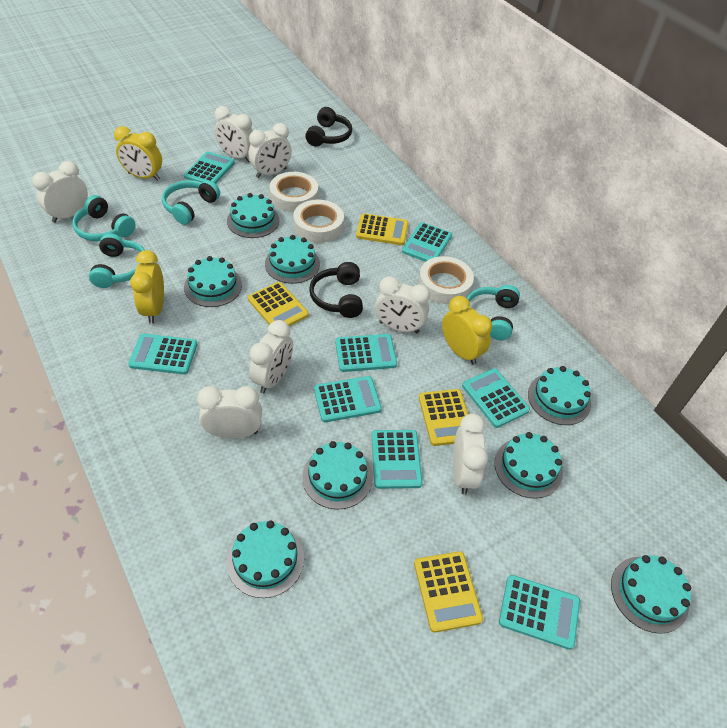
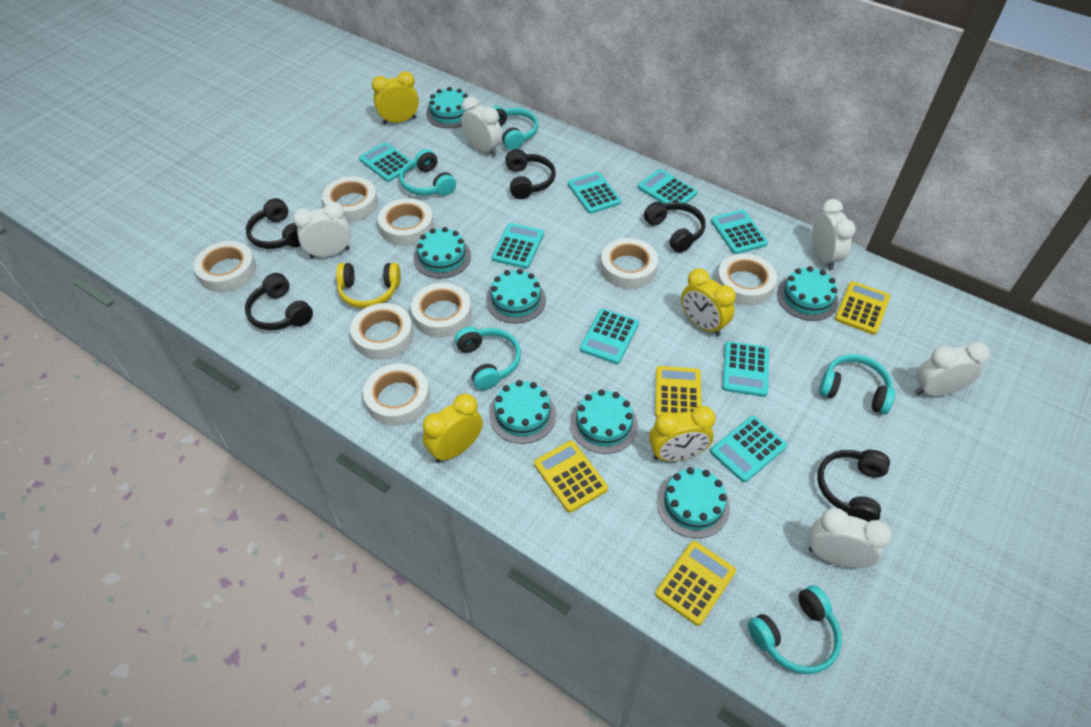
black headphones: [305,107,352,146] [309,262,363,318] = 2 -> [245,273,313,330] [246,198,301,249] [505,149,556,199] [644,202,706,253] [817,450,890,522] = 5
turquoise cake: [184,256,242,307] [227,193,279,238] [227,521,304,598] [265,235,320,284] [302,441,373,510] [494,432,563,499] [528,366,591,425] [611,555,691,634] = 8 -> [414,227,471,278] [426,87,470,128] [486,269,546,323] [489,380,556,444] [570,389,638,454] [657,467,730,538] [777,266,838,321] = 7
turquoise headphones: [72,195,136,241] [89,233,145,288] [162,180,220,225] [467,285,520,340] = 4 -> [399,149,456,196] [455,327,521,390] [492,106,538,150] [748,585,842,674] [819,354,895,414] = 5
white clock: [32,161,88,223] [197,386,262,439] [214,106,253,162] [248,123,292,178] [249,320,293,393] [375,276,430,333] [453,414,488,495] = 7 -> [293,202,351,258] [461,96,502,157] [809,508,892,568] [812,199,856,270] [915,342,990,396] = 5
white tape: [269,172,318,212] [293,200,344,243] [418,256,474,304] = 3 -> [194,241,256,292] [322,177,378,222] [350,303,413,360] [363,364,430,426] [378,198,434,246] [411,283,472,337] [601,238,658,289] [716,254,777,306] = 8
yellow clock: [114,126,162,181] [130,250,164,324] [442,296,492,365] = 3 -> [372,71,419,124] [423,393,483,463] [649,406,716,462] [681,268,736,336] = 4
yellow headphones: none = 0 -> [336,263,401,308] = 1

